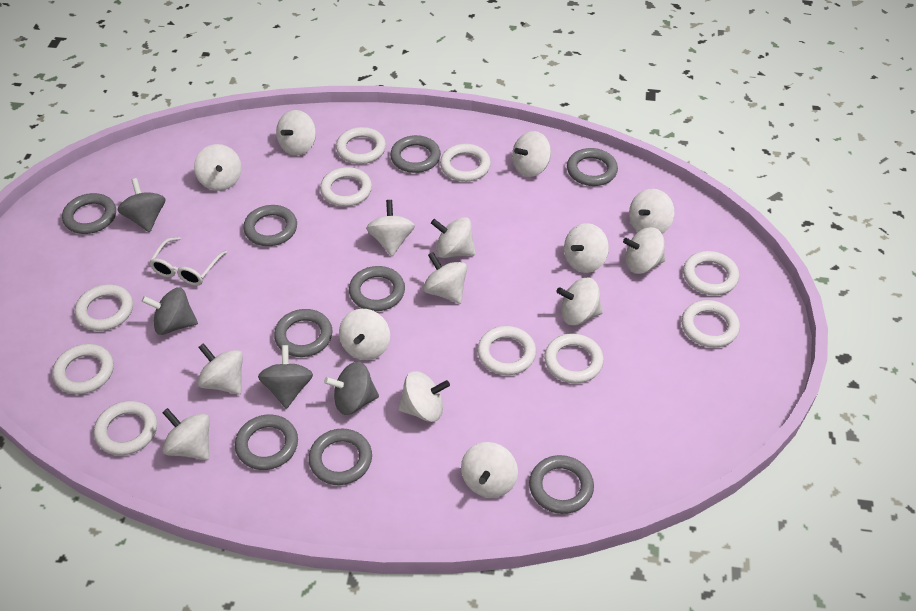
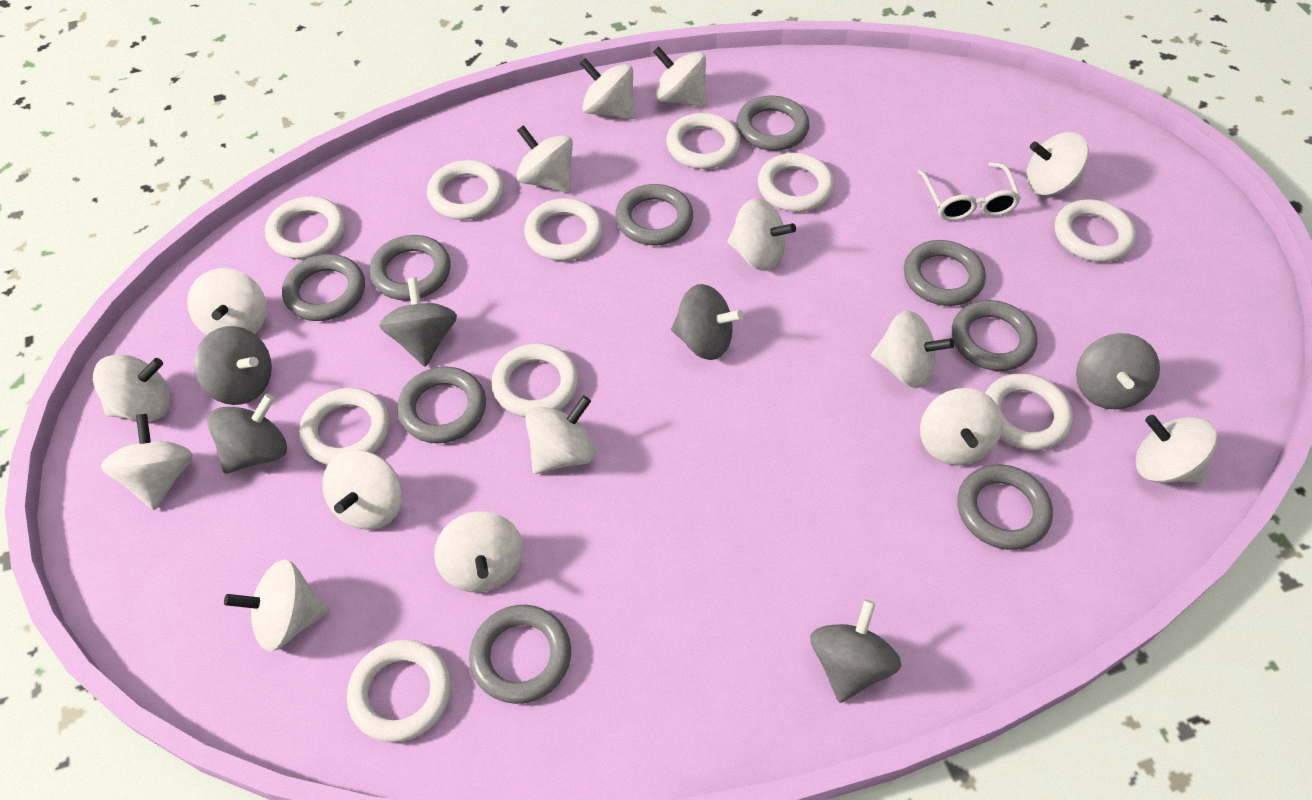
grey spinning top: [117,178,165,232] [142,287,198,335] [258,345,313,409] [324,362,379,415] = 4 -> [194,326,272,405] [207,394,287,474] [379,277,457,367] [671,284,743,360] [810,600,901,703] [1076,333,1160,409] = 6

